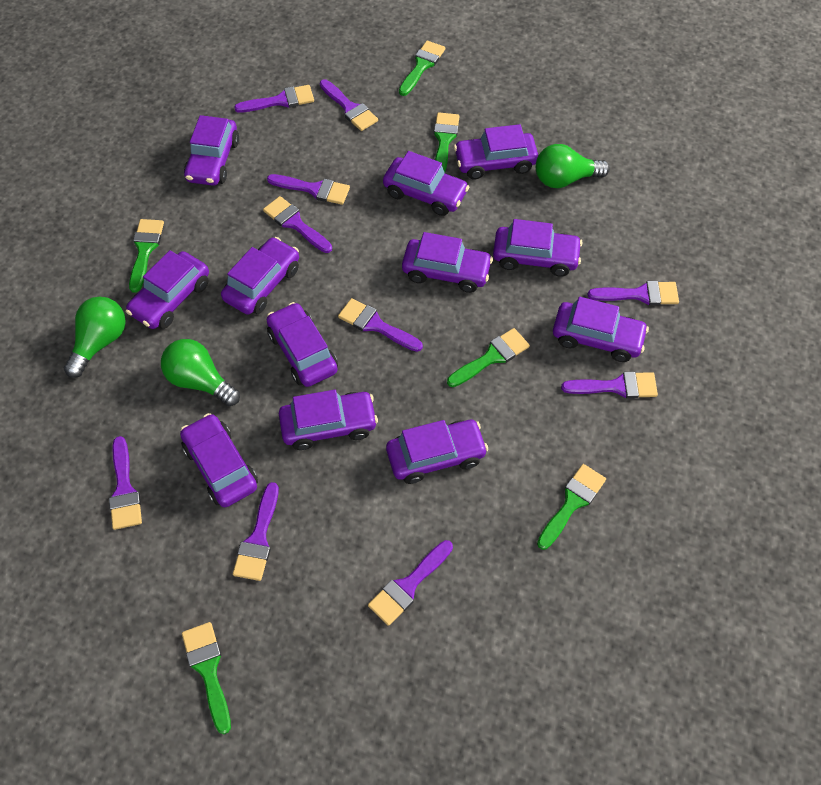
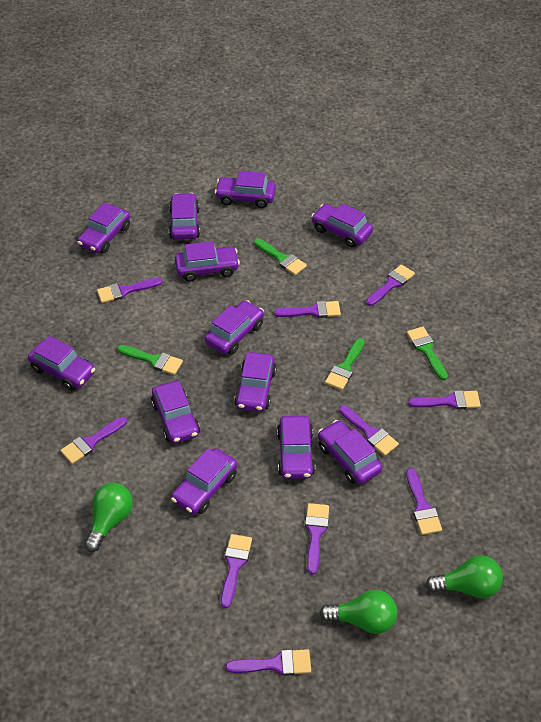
green brush: [129,219,164,293] [182,622,231,734] [399,41,445,96] [434,112,460,172] [447,328,530,387] [537,464,606,550] = 6 -> [117,345,183,375] [254,238,307,275] [325,338,365,390] [407,327,448,380] = 4

